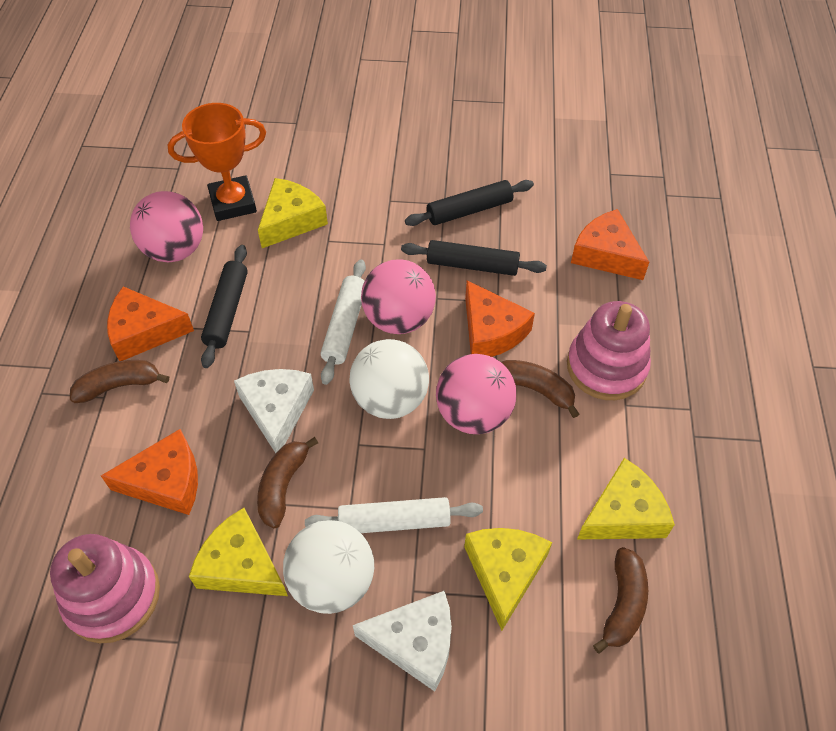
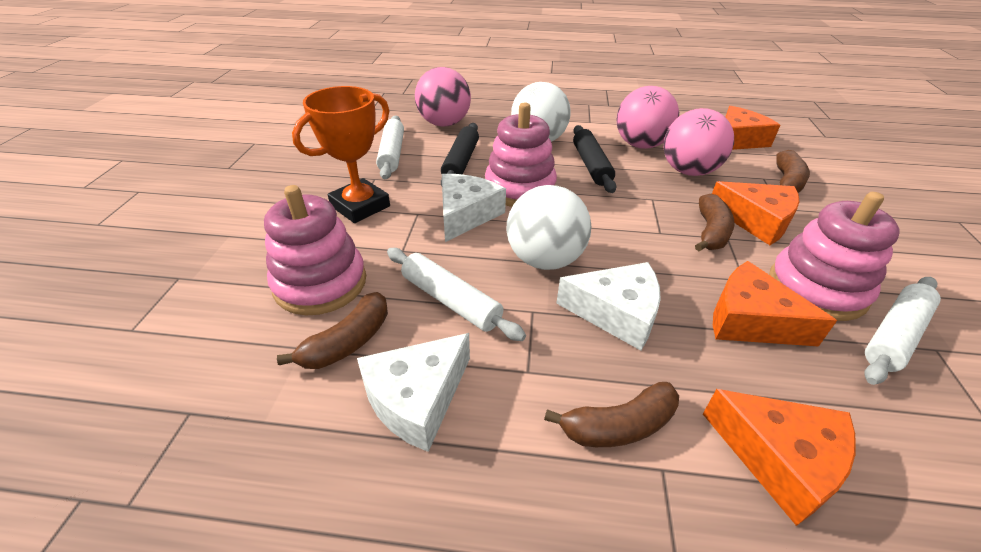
black rolling pin: [201,245,248,368] [401,240,547,276] [405,180,534,226] = 3 -> [441,123,479,186] [573,125,616,193] = 2
pink stacking toy: [50,534,160,643] [567,301,651,400] = 2 -> [264,185,366,315] [485,103,557,207] [769,192,900,321] = 3
white cheese: [234,369,314,453] [353,591,452,692] = 2 -> [357,333,470,452] [442,174,506,242] [556,262,661,351] = 3
white rolling pin: [305,497,483,533] [321,259,366,385] = 2 -> [376,115,404,179] [387,248,526,341] [865,277,941,385] = 3
yellow cheese: [189,508,288,596] [258,178,328,248] [464,528,552,631] [577,458,675,540] = 4 -> none = 0

